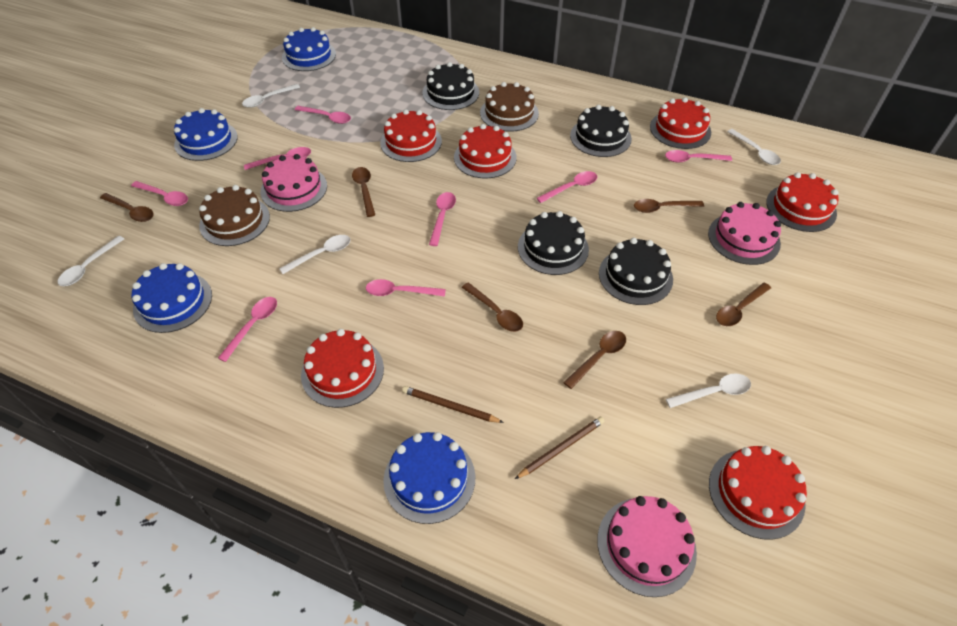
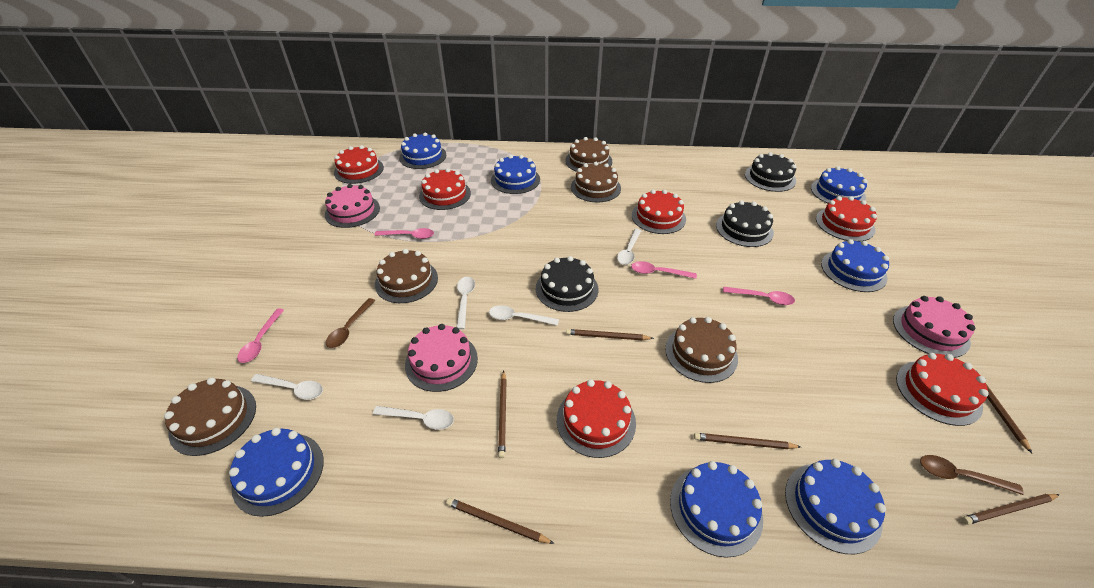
black cake: [422,62,479,110] [518,211,589,275] [570,105,632,157] [599,238,673,305] = 4 -> [536,256,598,312] [716,200,774,247] [745,152,796,192] = 3
blue cake: [132,263,212,333] [174,108,238,161] [282,27,336,71] [383,432,475,524] = 4 -> [229,428,324,517] [399,133,446,169] [491,155,540,194] [670,461,763,558] [785,459,886,554] [811,166,868,204] [821,239,889,292] = 7
brown cake: [199,185,270,246] [480,82,539,132] = 2 -> [164,378,256,456] [375,249,438,303] [565,137,612,172] [571,162,621,203] [665,317,738,383] = 5
brown pencil: [402,386,504,423] [515,417,604,479] = 2 -> [446,498,555,544] [498,371,507,458] [566,329,654,340] [694,433,801,449] [962,494,1060,525] [972,367,1032,453] = 6
brown spoon: [100,193,154,222] [352,167,375,217] [462,282,523,332] [563,331,626,389] [634,199,704,213] [716,282,771,326] = 6 -> [326,298,375,348] [920,455,1024,495] = 2
pink spoon: [131,181,188,206] [218,297,277,362] [244,147,311,170] [295,106,351,124] [366,279,446,296] [429,192,456,246] [537,171,597,203] [665,150,732,163] = 8 -> [237,308,284,363] [374,228,434,239] [631,261,697,279] [723,287,795,305] = 4

